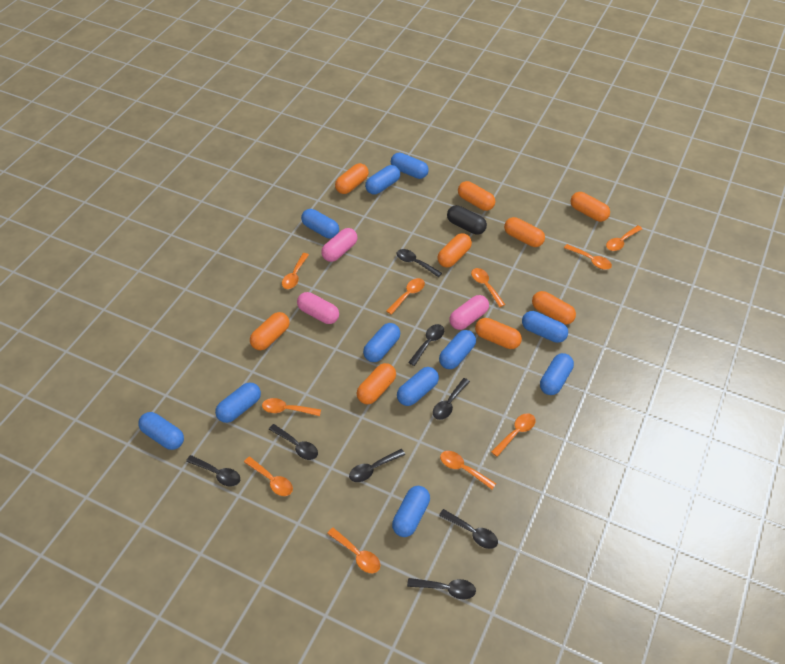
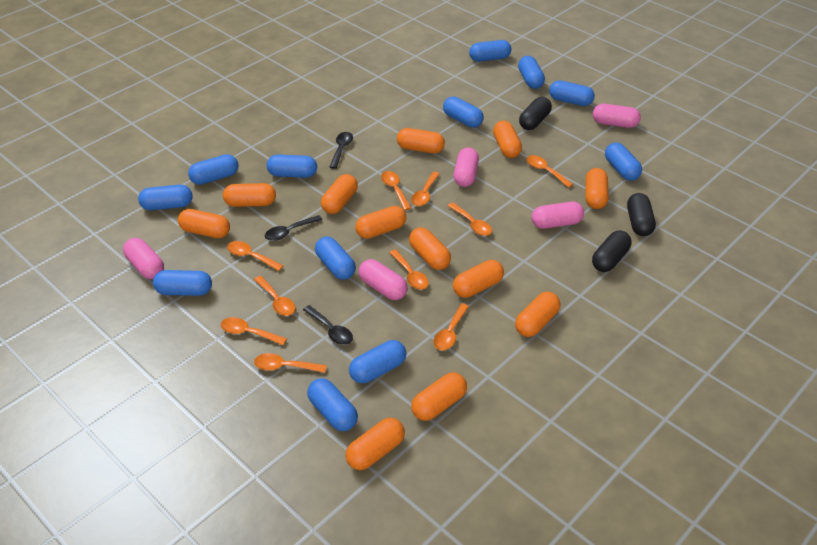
black capsule: [447,205,487,235] = 1 -> [519,97,552,130] [592,231,632,272] [627,193,656,236] = 3
black spoon: [186,455,240,487] [269,424,318,460] [349,449,405,482] [397,249,442,277] [407,578,476,599] [408,324,444,366] [433,378,470,420] [439,509,498,549] = 8 -> [265,215,322,241] [303,305,353,345] [330,132,353,169] = 3
blue capsule: [138,412,184,450] [215,382,261,423] [301,209,339,239] [363,323,400,362] [365,165,400,195] [391,153,429,179] [392,486,430,537] [397,367,439,406] [439,330,476,369] [522,311,568,343] [540,353,574,395] = 11 -> [138,185,192,210] [153,270,212,296] [188,154,239,185] [267,155,317,178] [307,378,358,431] [315,237,356,280] [349,340,406,383] [443,97,484,128] [469,40,511,62] [518,56,545,89] [549,80,595,106] [605,142,642,181] = 12
orange capsule: [250,312,290,350] [335,163,369,194] [357,363,396,404] [437,233,472,268] [458,181,495,211] [475,318,522,349] [504,217,545,247] [532,291,576,325] [570,192,610,222] = 9 -> [178,209,230,238] [223,183,276,207] [321,174,358,214] [345,418,405,470] [355,206,406,239] [397,128,445,153] [409,227,451,270] [411,372,467,421] [453,260,504,298] [493,121,522,158] [515,291,560,337] [586,168,609,209] = 12
pink capsule: [297,292,339,324] [321,228,357,262] [450,295,489,330] = 3 -> [123,238,164,279] [359,259,408,300] [454,147,479,187] [532,201,584,229] [593,104,641,128] = 5

